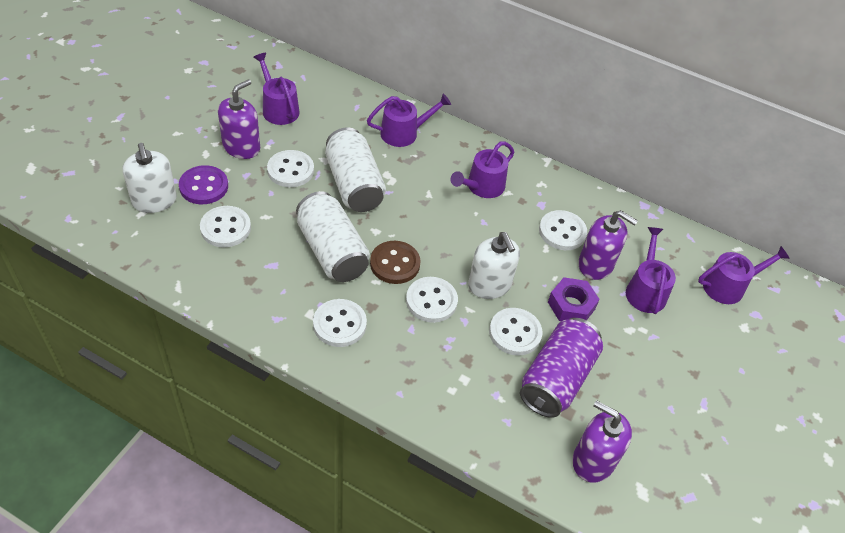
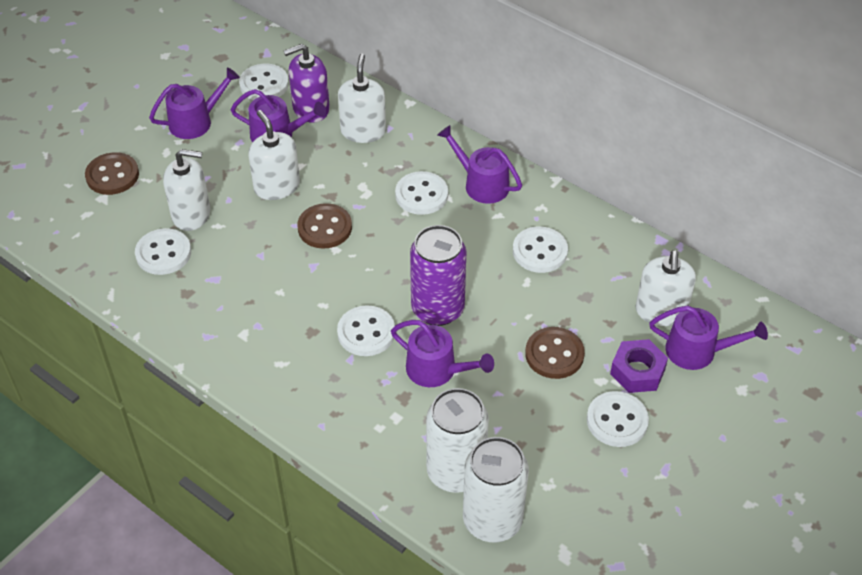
brown button: [370,241,420,284] = 1 -> [85,152,139,195] [297,203,352,249] [525,327,585,379] = 3
purple button: [179,165,228,204] = 1 -> none = 0
purple soap dispenser: [218,79,260,159] [572,400,632,483] [578,210,638,280] = 3 -> [284,44,330,123] = 1
white soap dispenser: [123,143,177,213] [468,232,520,299] = 2 -> [163,149,210,231] [248,110,300,200] [338,54,386,143] [636,250,696,326] = 4

